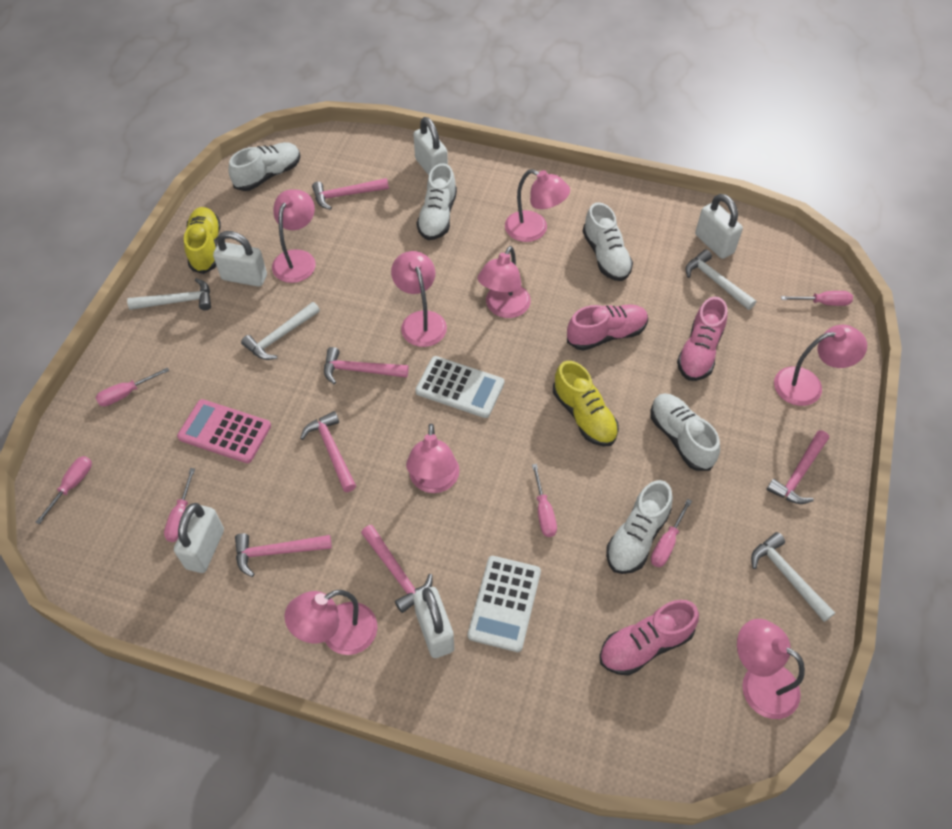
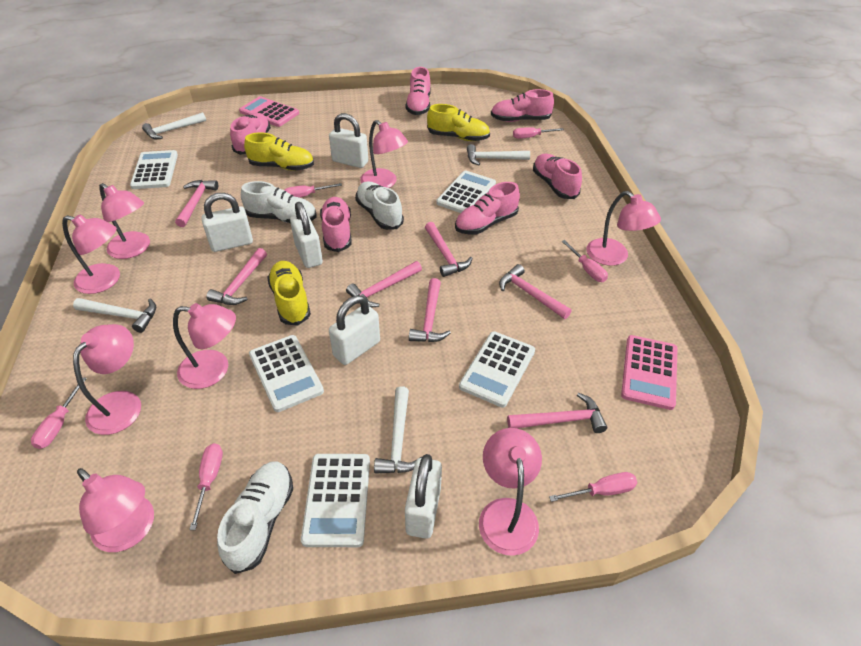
pink calculator: [177,399,271,463] = 1 -> [239,96,299,127] [621,335,678,410] = 2
pink hammer: [235,533,332,577] [300,411,356,492] [312,178,389,210] [324,347,408,384] [361,525,433,613] [766,430,829,504] = 6 -> [175,180,218,227] [206,248,267,305] [346,261,422,307] [409,278,451,342] [425,222,473,277] [499,264,572,319] [507,393,607,433] = 7
pink shoe: [567,304,648,351] [599,600,699,676] [677,296,728,381] = 3 -> [230,113,271,155] [320,197,351,252] [406,67,431,115] [455,182,520,235] [491,89,554,122] [533,154,582,199] = 6
white calculator: [415,356,504,418] [468,556,541,652] = 2 -> [130,150,178,189] [249,335,324,412] [301,454,370,547] [436,170,496,213] [459,331,535,407] = 5
white shoe: [228,142,301,191] [417,163,457,240] [582,202,633,281] [606,480,673,574] [651,393,720,471] = 5 -> [217,461,293,574] [241,181,316,223] [355,181,404,230] = 3
yellow shoe: [184,207,221,274] [553,361,619,447] = 2 -> [244,132,314,171] [267,261,311,326] [427,104,490,141] = 3

